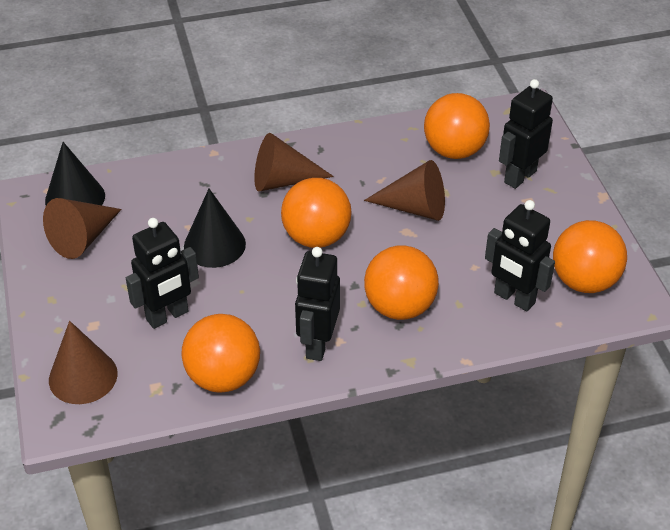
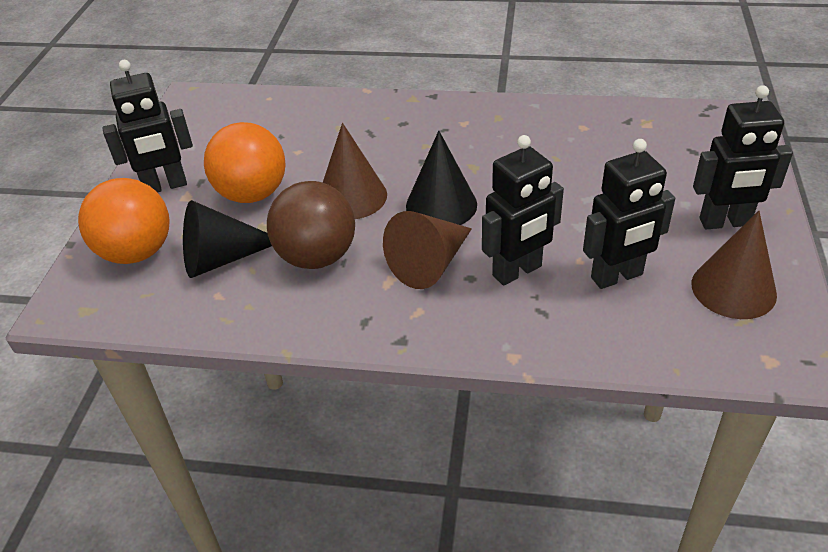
brown ball: none = 0 -> [267,181,355,269] = 1
brown cone: [43,198,122,259] [49,321,118,404] [254,133,334,192] [364,160,445,221] = 4 -> [323,123,387,219] [383,211,472,289] [692,211,777,319] = 3
orange ball: [181,314,260,392] [281,178,352,248] [364,245,439,320] [424,93,490,159] [553,220,627,293] = 5 -> [78,178,169,264] [204,122,286,203] = 2

